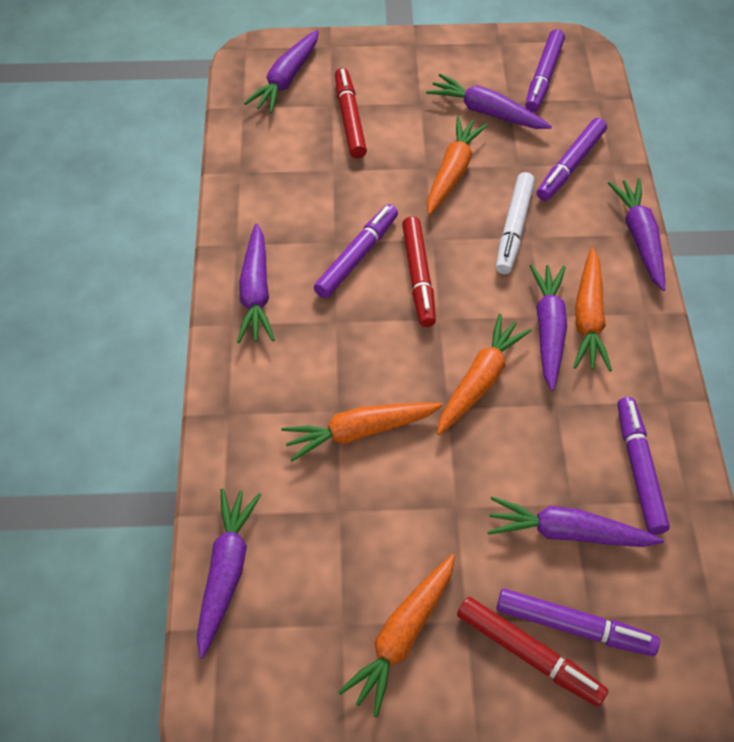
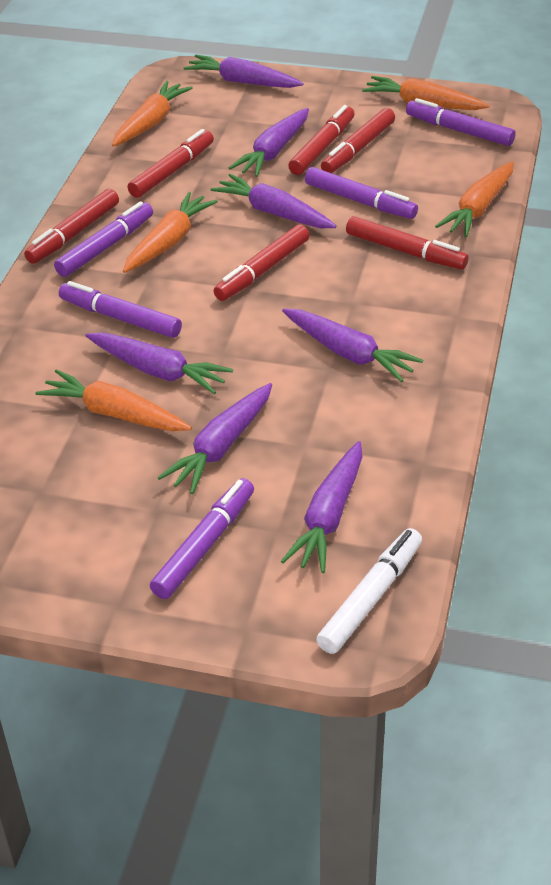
red marker: [335,68,367,158] [402,216,436,327] [457,597,608,707] = 3 -> [24,189,119,264] [128,129,214,198] [214,224,310,301] [288,105,355,175] [321,108,395,173] [346,216,469,269] = 6

